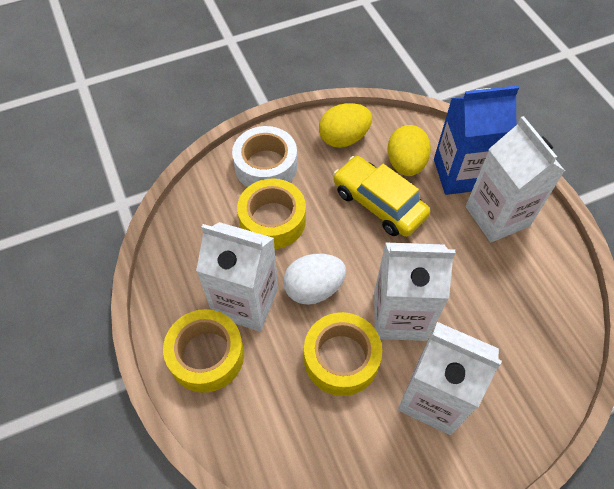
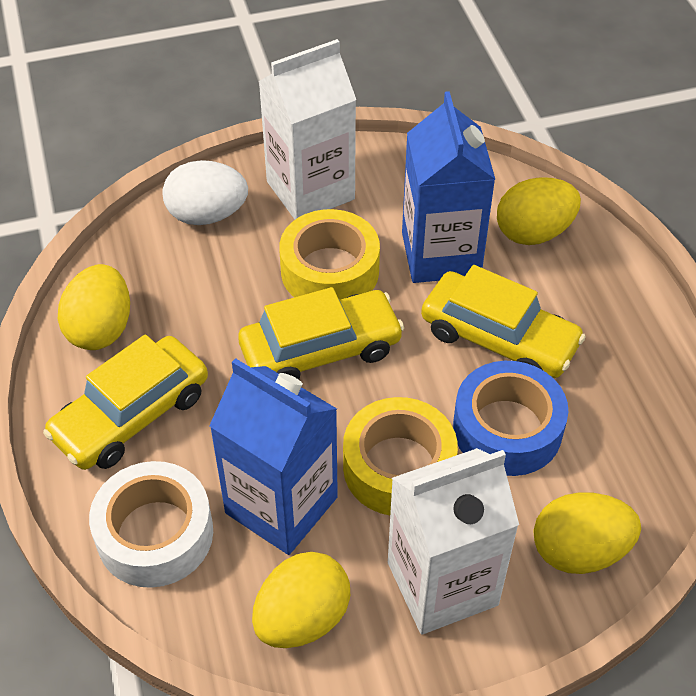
blue carton: [434,86,519,195] = 1 -> [209,358,338,555] [402,91,495,283] = 2
blue tape: none = 0 -> [453,361,568,476] = 1
white carton: [196,222,278,332] [374,242,455,341] [398,322,502,435] [466,116,565,242] = 4 -> [258,39,356,220] [388,448,519,634] = 2
yellow car: [333,156,430,237] = 1 -> [43,334,208,470] [238,287,404,380] [421,265,586,378] = 3
yellow egg: [319,103,372,148] [388,125,431,176] = 2 -> [58,264,130,350] [252,552,350,648] [497,177,581,245] [534,492,641,574] = 4
yellow tape: [163,309,244,393] [237,179,306,249] [304,312,382,396] = 3 -> [279,209,380,300] [343,397,458,515] = 2

